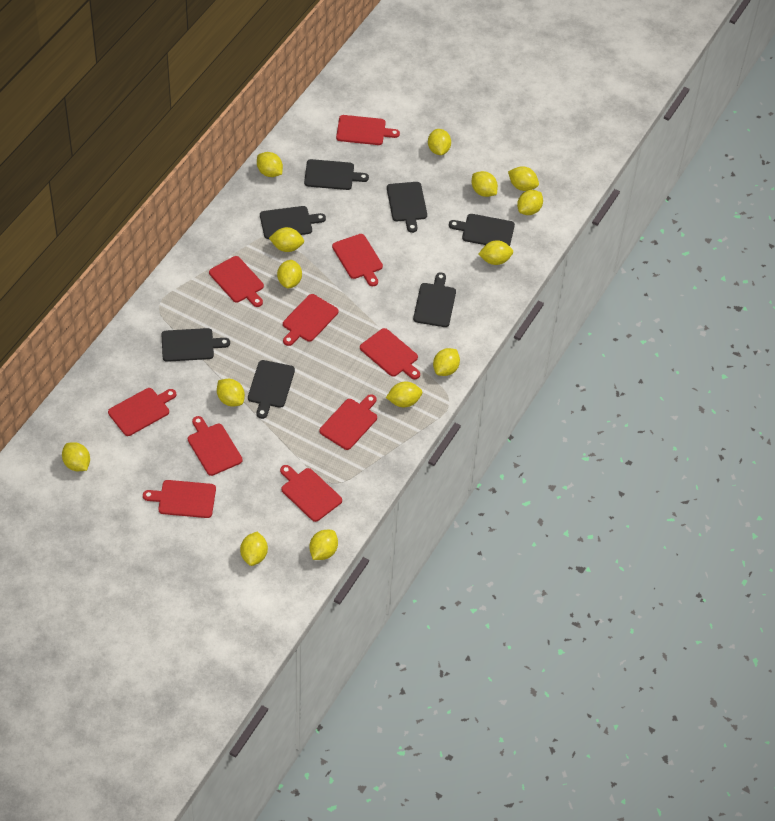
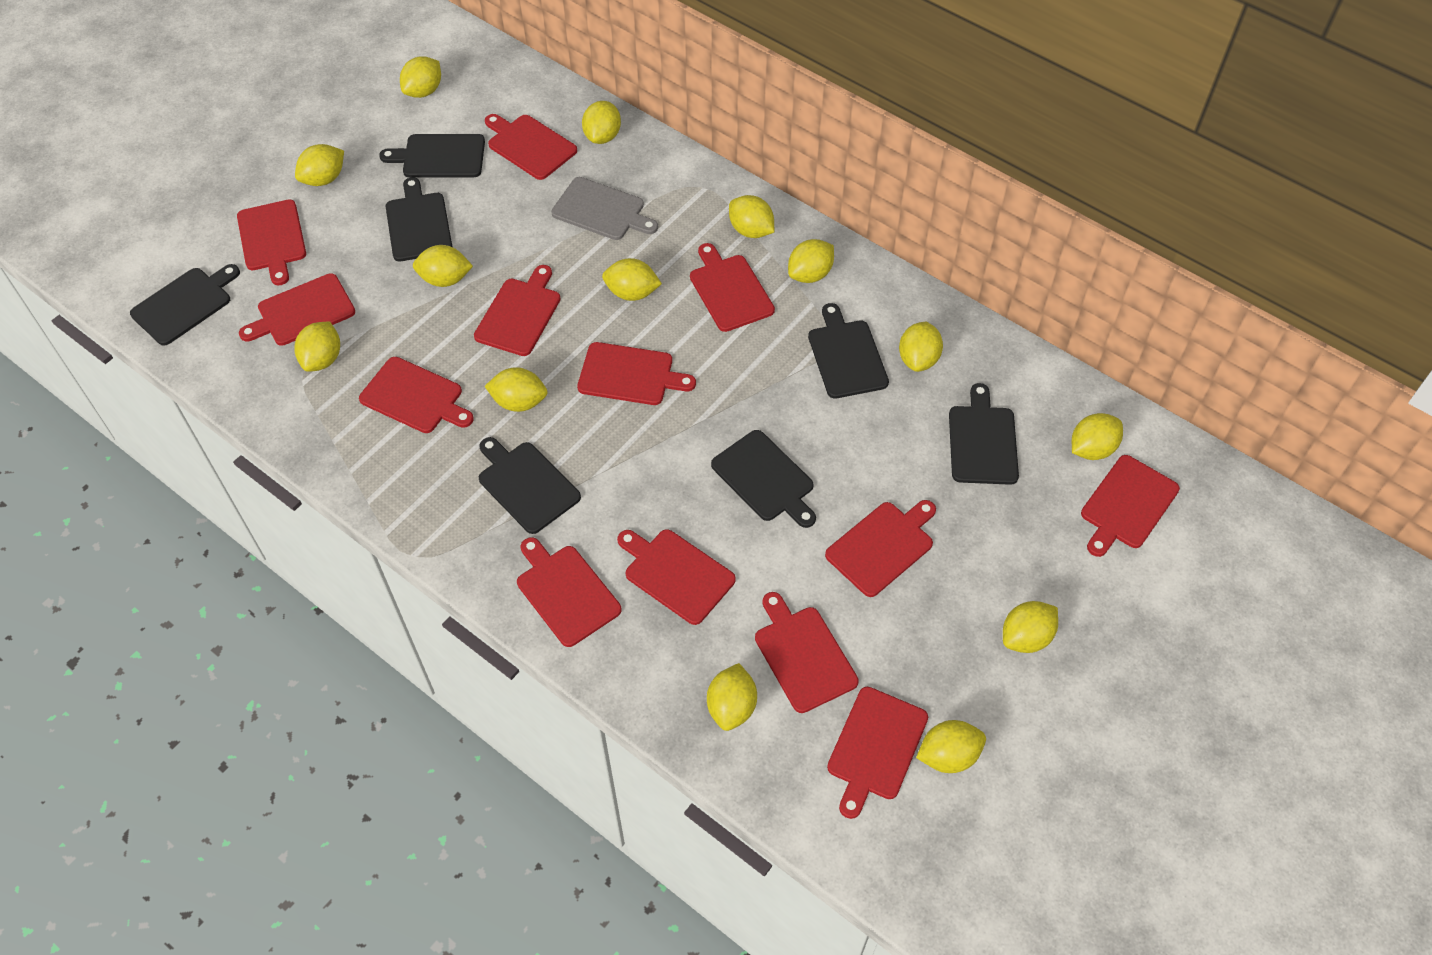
grey cutting board: none = 0 -> [551,177,658,240] = 1
red cutting board: [108,388,176,436] [143,480,216,518] [188,416,243,476] [209,256,264,307] [280,465,342,522] [283,294,339,346] [319,394,377,450] [332,234,383,286] [336,115,400,145] [360,328,420,379] = 10 -> [237,200,306,285] [239,273,355,346] [359,357,474,433] [474,265,560,356] [485,114,577,180] [517,537,622,647] [577,342,696,405] [617,529,736,625] [690,243,775,332] [755,592,859,713] [825,500,936,597] [827,687,928,819] [1081,455,1180,557] = 13

